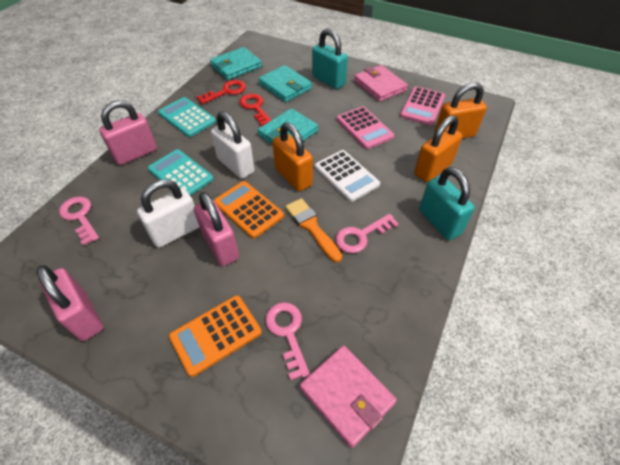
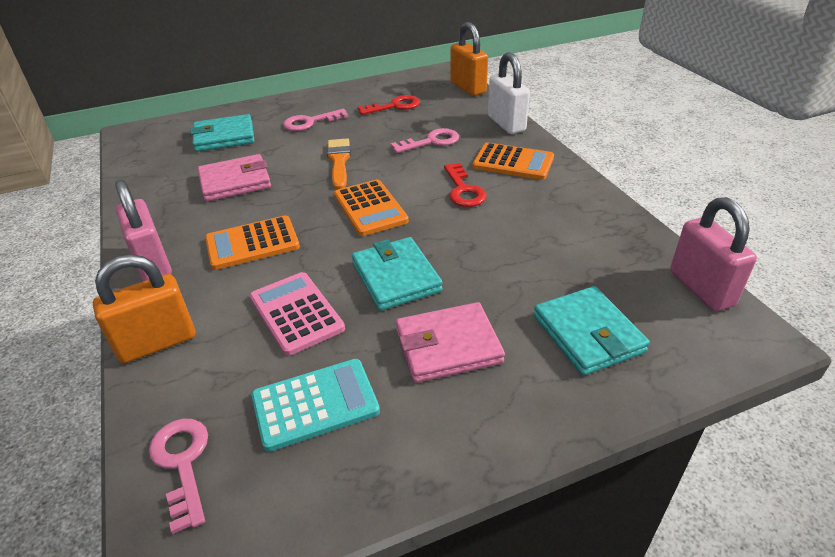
orange calculator: [169,295,262,377] [214,181,284,239] = 2 -> [205,215,300,270] [334,180,409,236] [472,143,554,180] = 3
orange padlock: [272,122,313,191] [414,115,462,182] [434,82,487,138] = 3 -> [93,255,195,363] [450,22,488,96] = 2
pink calculator: [337,106,394,149] [400,86,445,125] = 2 -> [250,272,345,356] = 1
pink padlock: [36,265,103,341] [99,100,157,165] [194,192,239,266] = 3 -> [115,180,172,281] [670,197,757,311] = 2
turquoise calculator: [148,149,214,196] [158,97,216,137] = 2 -> [251,359,380,452] = 1
turquoise padlock: [312,29,348,89] [419,167,475,240] = 2 -> none = 0
white calculator: [315,150,380,202] = 1 -> none = 0
white padlock: [137,179,199,248] [211,111,255,179] = 2 -> [488,52,530,134] = 1

